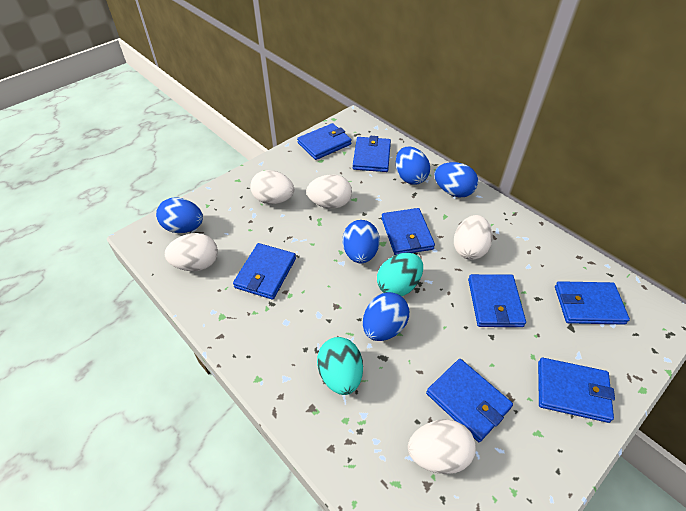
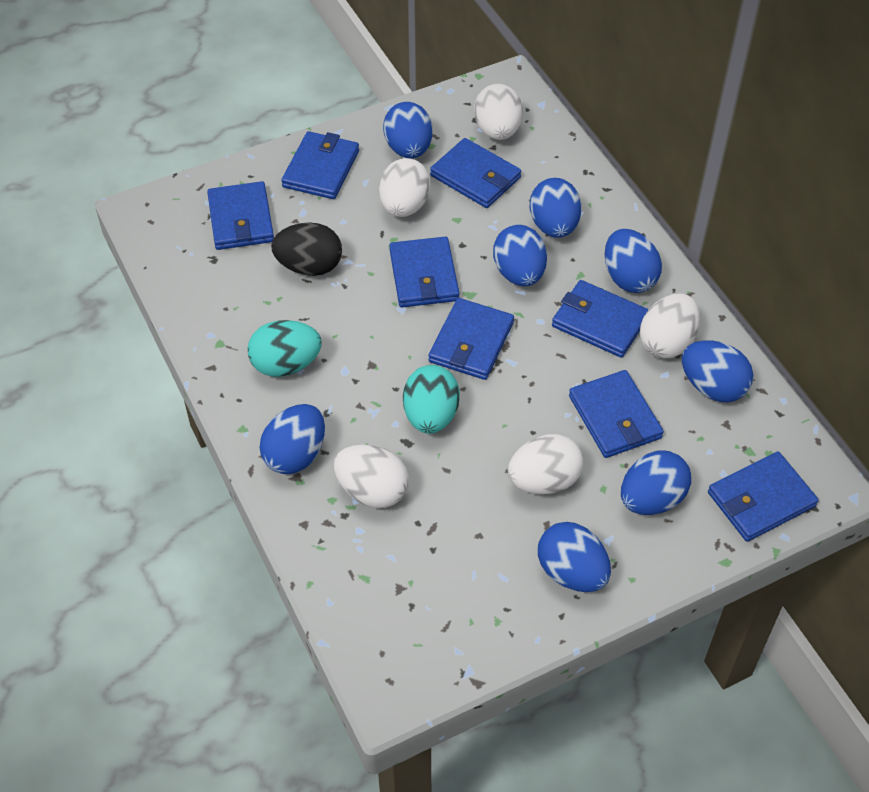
black egg: none = 0 -> [271,222,342,276] = 1
blue egg: [156,197,203,233] [343,220,380,263] [363,292,409,341] [396,146,430,185] [434,162,478,198] = 5 -> [260,404,325,474] [383,102,433,158] [493,225,547,286] [529,178,581,238] [538,522,611,592] [605,229,662,293] [621,451,691,515] [682,340,753,402] = 8

